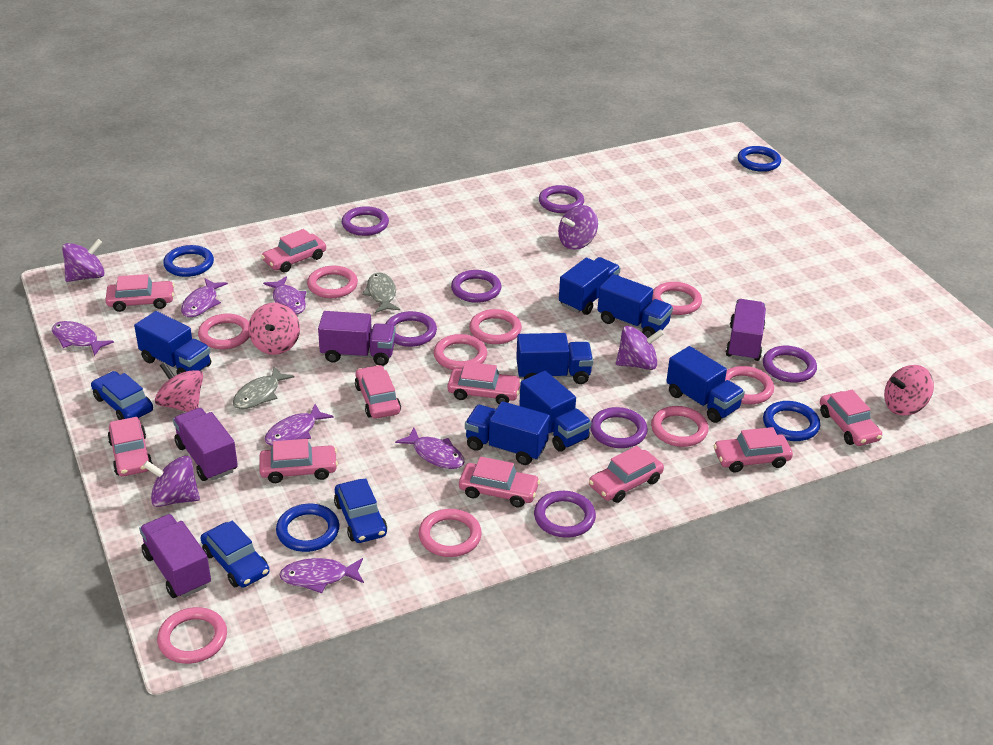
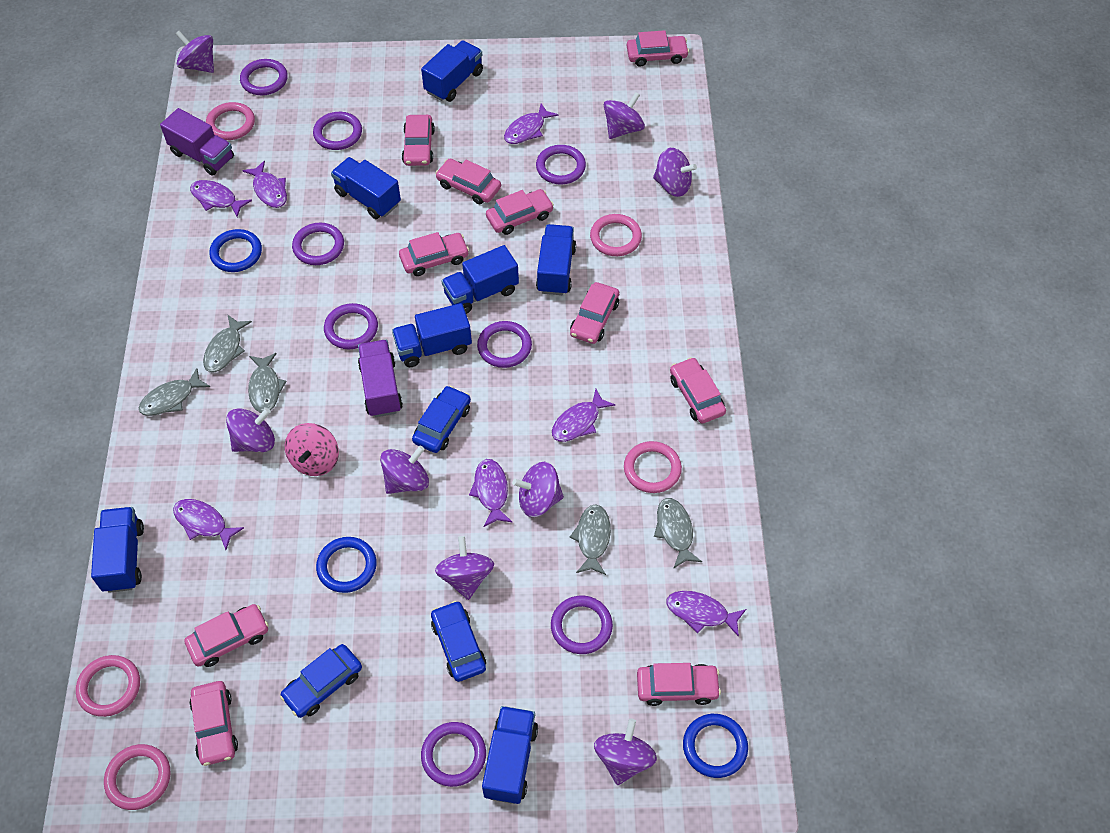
blue ring: [163,245,214,277] [276,504,339,552] [738,146,781,172] [763,401,820,441] = 4 -> [209,229,262,272] [316,537,377,593] [683,714,748,778] = 3
grey fish: [233,366,295,409] [362,272,400,313] = 2 -> [139,368,210,416] [203,314,252,372] [248,353,287,413] [570,504,611,575] [654,498,702,569] = 5
pink ring: [157,607,227,664] [198,314,249,349] [307,266,358,298] [419,509,482,557] [434,334,487,370] [469,309,522,344] [651,406,709,447] [652,282,702,315] [725,366,774,404] = 9 -> [76,655,140,717] [104,744,171,810] [206,102,255,140] [590,214,642,256] [624,441,682,493] = 5
pink spinning top: [155,362,203,412] [248,303,300,355] [884,365,934,415] = 3 -> [285,423,339,476] = 1
purple fish: [52,321,114,356] [181,278,228,317] [263,276,306,314] [265,404,334,446] [279,558,364,593] [395,428,465,469] = 6 -> [173,499,244,550] [190,180,252,217] [242,161,287,208] [469,459,512,527] [504,103,558,144] [552,389,615,442] [667,591,746,637] = 7
purple ring: [342,206,389,236] [386,311,437,347] [451,270,501,303] [534,491,596,538] [539,185,584,213] [590,407,648,448] [763,346,817,383] = 7 -> [240,59,288,95] [292,223,344,265] [313,112,362,150] [324,303,378,349] [421,722,486,787] [477,321,532,368] [536,145,586,184] [551,596,613,654] = 8
purple spinning top: [62,239,105,282] [143,456,200,507] [558,205,598,250] [616,326,664,370] = 4 -> [176,31,214,73] [226,408,275,452] [380,446,429,494] [435,536,494,600] [512,462,564,517] [594,718,657,785] [604,92,645,139] [653,148,697,197] = 8
purple truck: [139,514,211,598] [173,408,238,481] [318,311,396,366] [726,299,766,362] = 4 -> [160,108,234,176] [358,340,403,417] = 2

